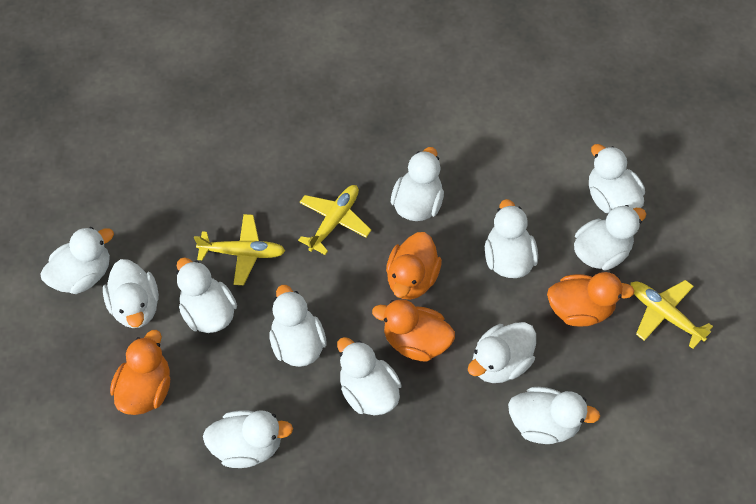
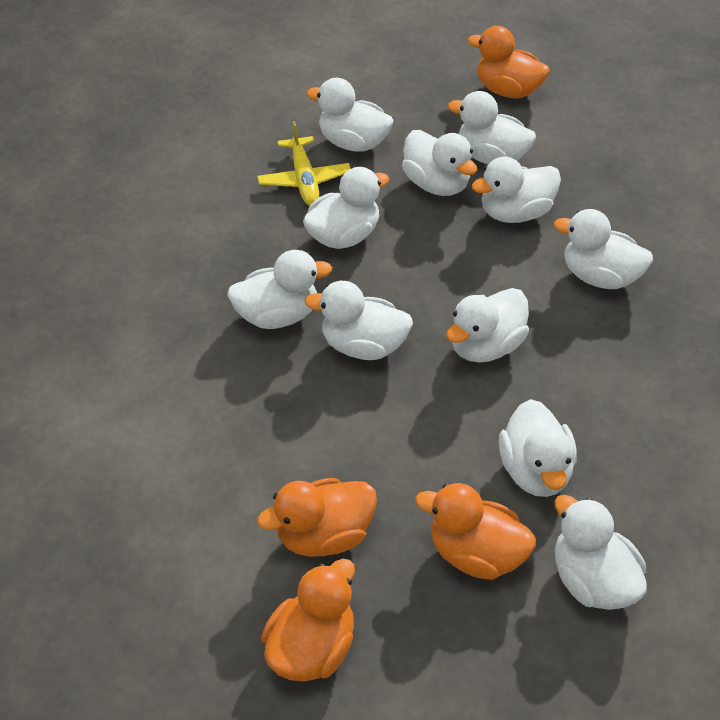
white duck: [40,227,114,294] [103,259,159,328] [176,257,237,333] [203,410,293,468] [269,285,327,367] [337,337,402,416] [391,147,444,221] [468,322,536,383] [485,199,538,278] [508,387,600,444] [574,205,646,271] [589,144,645,213] = 12 -> [227,250,332,329] [303,167,389,249] [305,281,413,360] [307,78,394,152] [402,130,477,196] [446,288,529,363] [448,91,536,164] [472,156,561,223] [499,399,577,497] [554,209,653,289] [555,495,647,610] = 11
yellow plane: [194,214,285,285] [298,185,371,255] [631,280,713,349] = 3 -> [257,121,351,206] = 1

